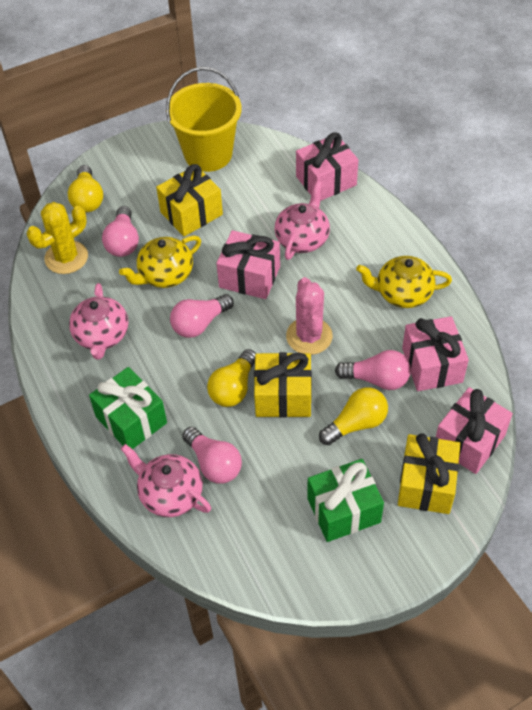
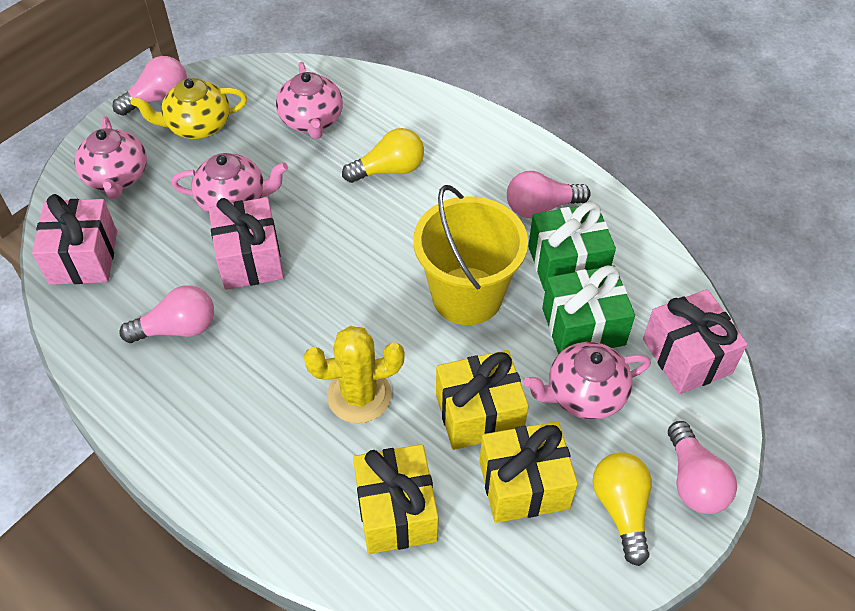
pink cactus: [286,277,333,355] = 1 -> none = 0
pink gift: [216,230,280,299] [296,132,358,201] [402,316,469,391] [436,387,513,474] = 4 -> [32,194,117,285] [209,197,284,290] [643,289,747,394] = 3
pink teapot: [69,283,128,360] [121,444,211,517] [275,181,330,260] = 3 -> [74,116,147,199] [171,153,288,213] [276,62,343,139] [524,342,651,420] = 4
yellow light bulb: [68,165,103,212] [207,349,256,407] [319,387,388,445] = 3 -> [342,128,424,183] [593,452,652,566] = 2
yellow teapot: [119,235,201,288] [356,256,452,308] = 2 -> [130,78,247,139] = 1

